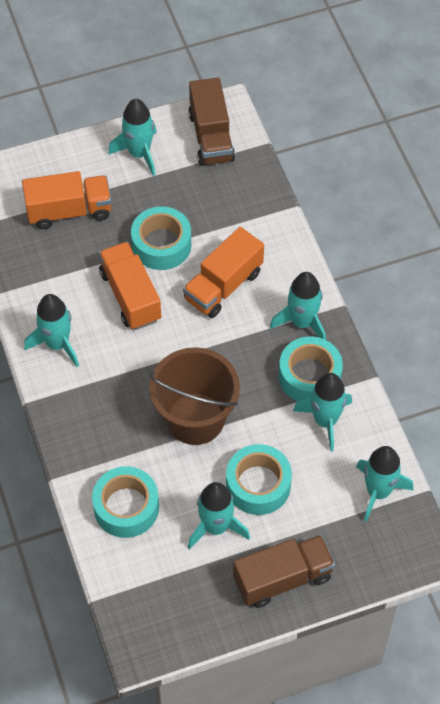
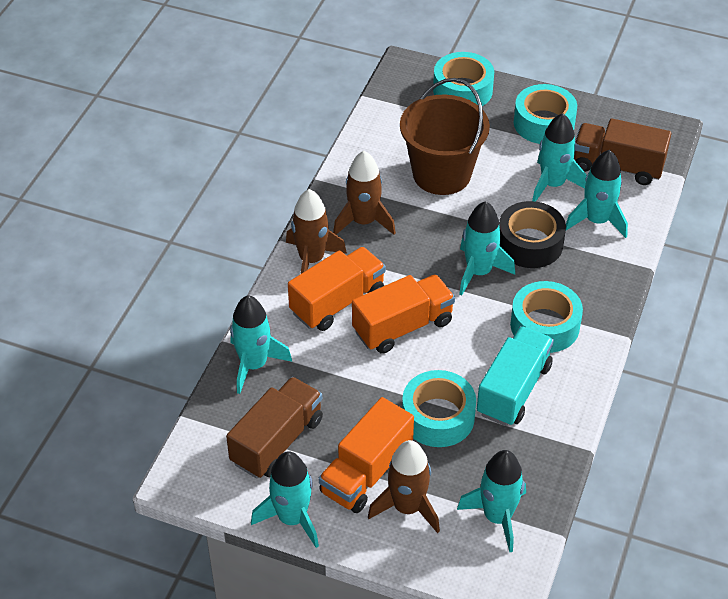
black tape: none = 0 -> [499,201,566,268] = 1
brown rocket: none = 0 -> [286,189,347,274] [333,151,396,235] [368,440,440,533] = 3
turquoise truck: none = 0 -> [477,326,554,426] = 1

